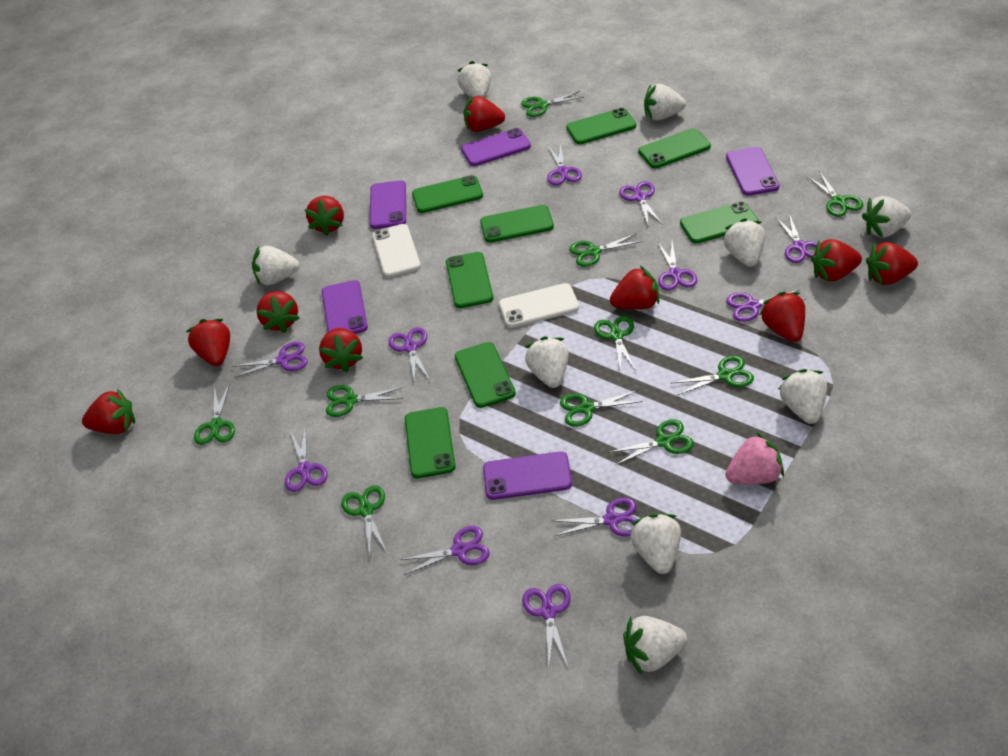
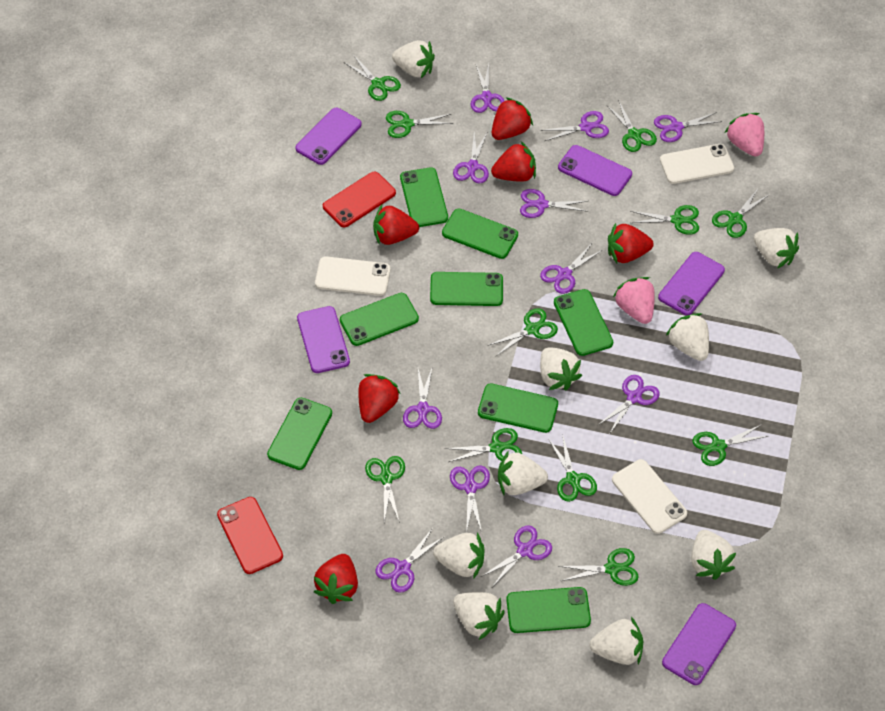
green scissors: [194,383,235,445] [326,385,403,417] [341,485,387,555] [521,91,583,117] [560,390,643,427] [569,233,642,267] [594,316,636,373] [608,419,694,465] [672,355,754,395] [807,171,864,217] = 10 -> [344,56,401,101] [365,456,405,523] [386,111,453,138] [445,428,522,462] [487,308,558,357] [548,437,597,502] [558,548,639,586] [607,100,657,152] [630,205,699,235] [692,424,768,466] [712,187,770,238] = 11
pink strawberry: [725,432,784,484] = 1 -> [613,277,655,324] [725,113,764,157] = 2
red phone: none = 0 -> [217,497,283,574] [323,172,396,227] = 2
red strawberry: [82,389,135,434] [186,319,230,366] [256,291,300,333] [305,196,344,236] [319,328,363,372] [463,96,505,132] [610,266,659,309] [759,292,805,342] [811,239,862,282] [866,242,918,285] = 10 -> [314,554,358,604] [358,374,401,423] [373,205,419,245] [491,142,536,182] [492,97,533,140] [608,223,654,263] = 6
white phone: [372,224,421,277] [499,283,579,328] = 2 -> [315,256,390,296] [612,459,687,534] [660,144,734,184] = 3

